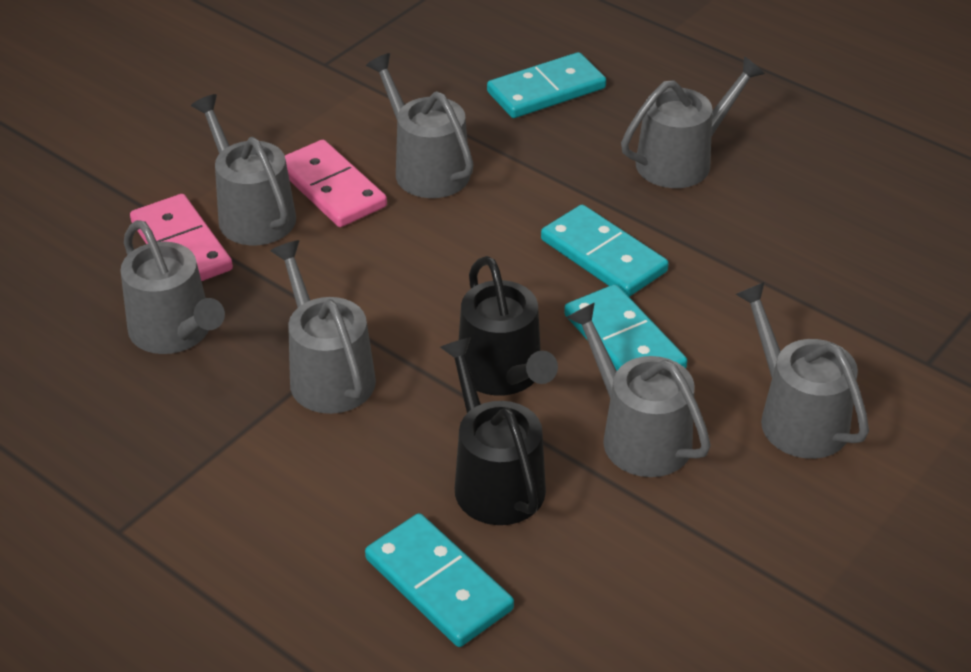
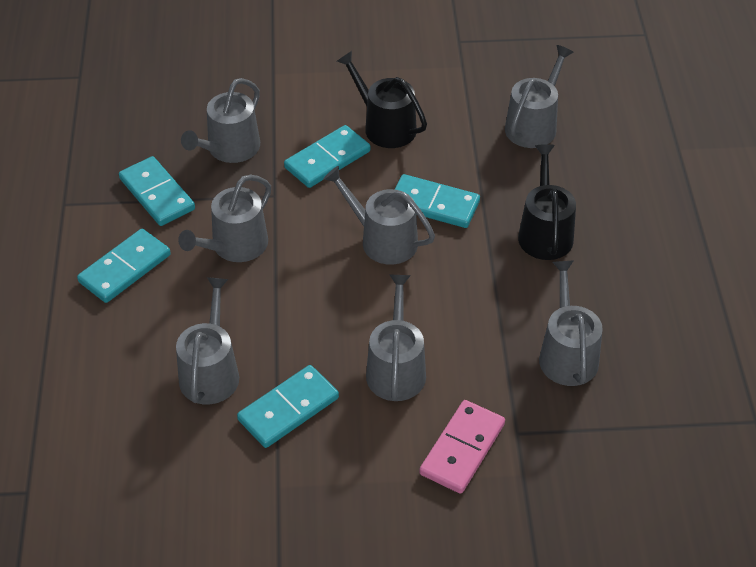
pink domino: [130,194,233,281] [285,140,387,227] = 2 -> [419,400,505,494] = 1
turquoise domino: [365,513,514,647] [487,52,606,118] [541,205,669,297] [564,284,687,371] = 4 -> [77,229,171,303] [119,156,195,226] [237,365,339,448] [284,125,370,188] [395,174,480,228] = 5

